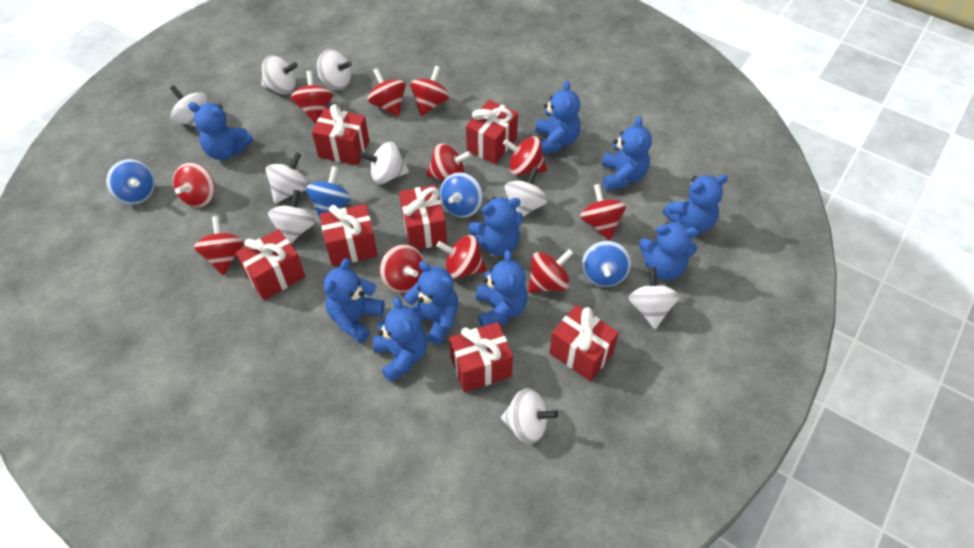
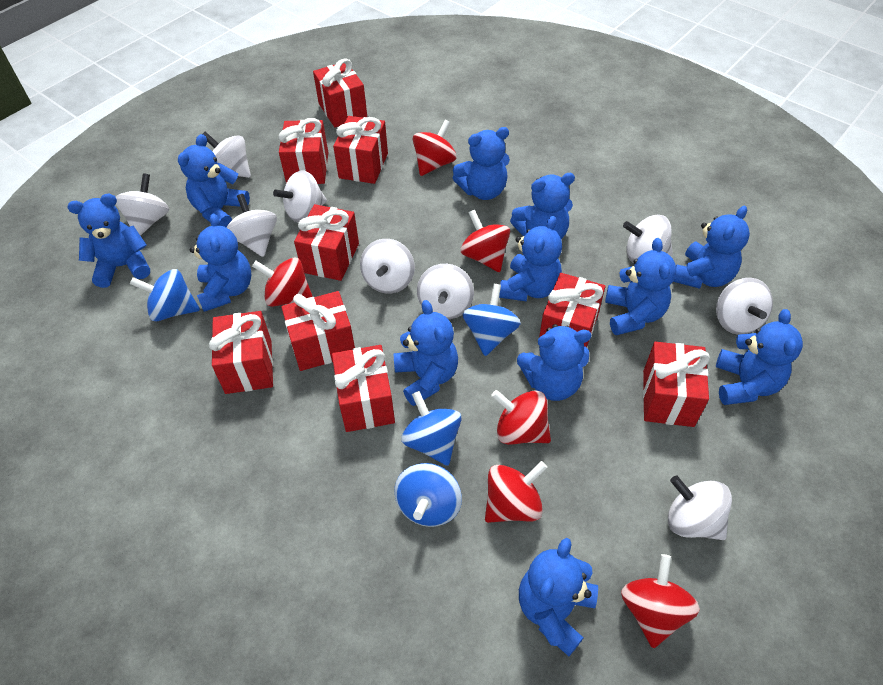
blue teddy bear: [188,102,253,160] [324,258,385,343] [373,297,427,383] [404,261,459,345] [469,197,523,256] [476,250,528,327] [535,80,580,154] [602,116,652,191] [639,220,698,280] [663,175,728,233] = 10 -> [68,194,150,288] [178,134,250,227] [190,213,252,312] [394,300,458,406] [453,127,510,200] [499,216,562,302] [510,173,575,239] [517,324,592,401] [519,538,598,656] [605,238,676,335] [673,206,750,289] [716,309,803,405] = 12
red gift: [236,229,305,300] [312,104,369,166] [320,204,378,266] [399,185,447,250] [449,322,513,392] [466,100,518,164] [549,305,619,381] = 7 -> [209,311,273,394] [278,118,328,184] [281,291,355,371] [294,204,359,281] [313,58,367,127] [332,345,395,432] [333,116,388,184] [539,273,605,347] [643,342,710,427] = 9
red spinning top: [173,163,215,208] [194,216,244,275] [291,71,333,123] [367,68,406,117] [380,244,424,293] [410,66,450,116] [426,143,471,181] [436,235,487,279] [503,136,547,175] [528,249,573,293] [580,184,626,240] = 11 -> [252,258,313,307] [412,120,457,176] [460,210,510,272] [485,461,547,523] [491,390,551,445] [621,554,700,648] = 6

